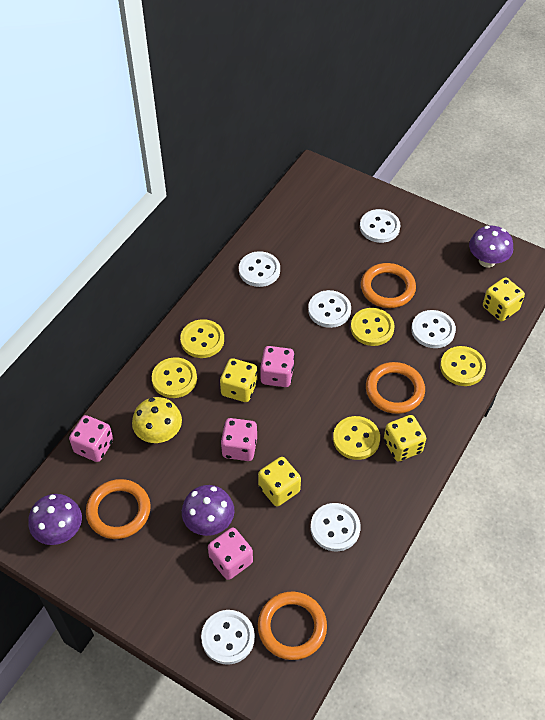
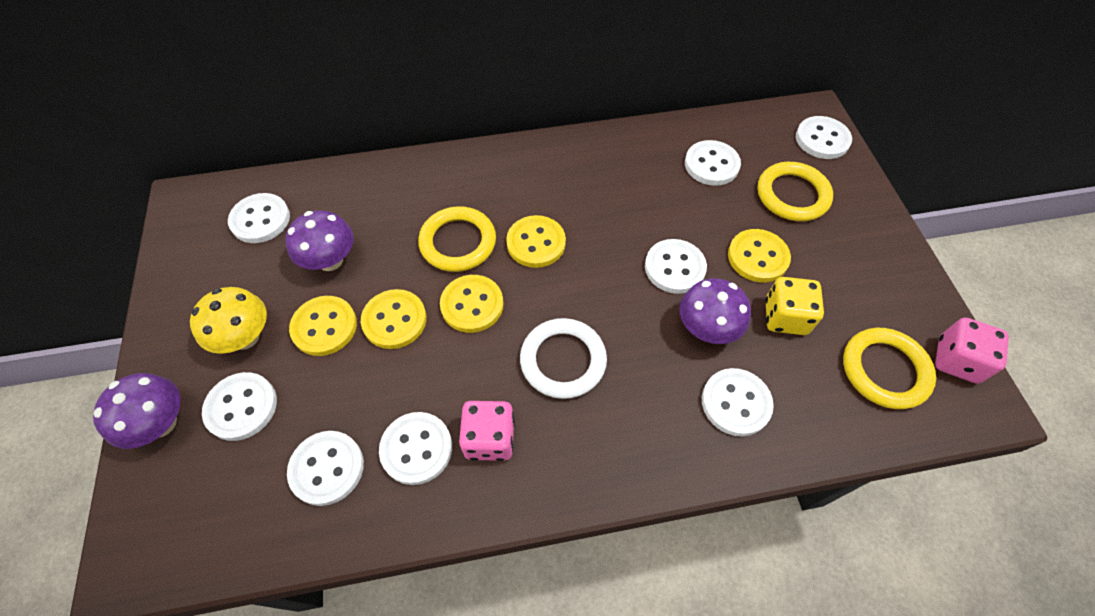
orange ring: [86,479,150,539] [258,591,327,660] [361,263,416,308] [366,362,425,414] = 4 -> none = 0
pink dice: [69,415,113,462] [208,528,253,580] [221,418,257,461] [260,346,295,387] = 4 -> [459,401,515,461] [935,317,1009,384] = 2
white button: [201,610,255,665] [239,251,280,287] [308,290,351,328] [311,503,361,552] [360,209,400,243] [411,310,456,348] = 6 -> [202,372,277,441] [228,193,290,243] [287,431,364,506] [379,412,452,485] [645,239,707,294] [685,140,741,186] [702,368,774,436] [796,116,852,159] = 8
white ring: none = 0 -> [520,318,607,399] = 1
yellow dice: [220,358,257,402] [258,457,301,506] [384,415,426,461] [483,278,525,321] = 4 -> [765,277,824,335] = 1
yellow ring: none = 0 -> [418,206,496,272] [758,162,833,221] [843,328,936,409] = 3

